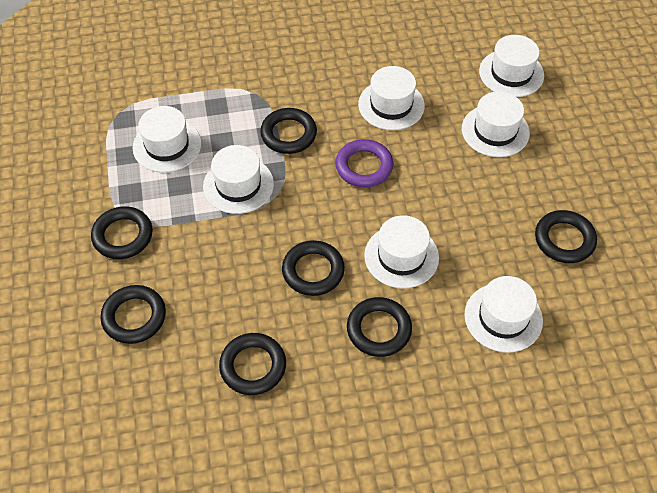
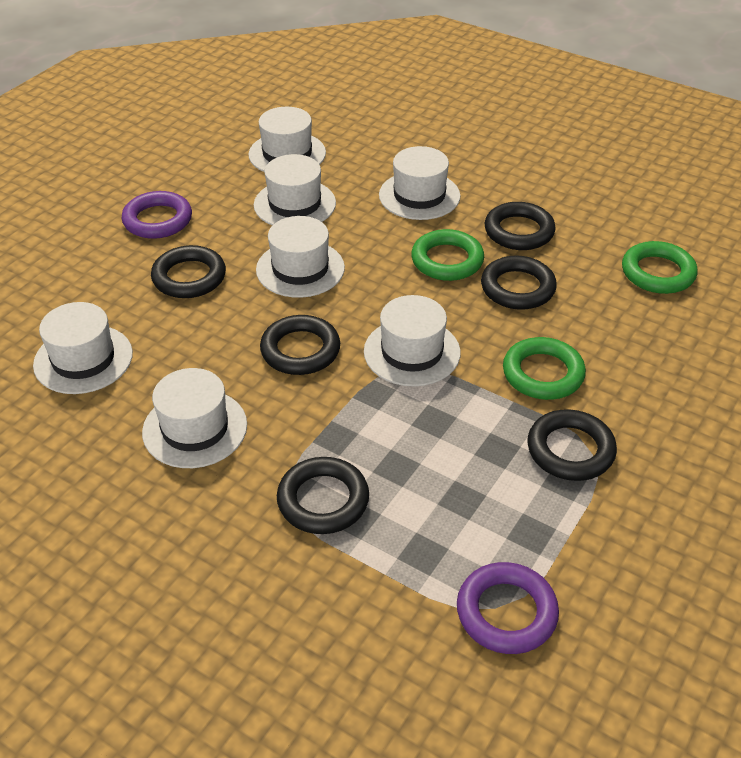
black ring: [91,206,153,259] [101,285,166,344] [219,333,286,395] [260,108,317,154] [282,240,345,296] [347,297,412,357] [535,210,597,263] = 7 -> [151,245,226,298] [260,315,340,375] [277,457,369,534] [481,256,557,310] [485,202,556,250] [527,409,617,481] = 6
green ring: none = 0 -> [411,229,484,281] [503,337,586,400] [622,241,697,294] = 3
purple ring: [335,139,393,187] = 1 -> [122,191,192,239] [457,562,559,654] = 2

